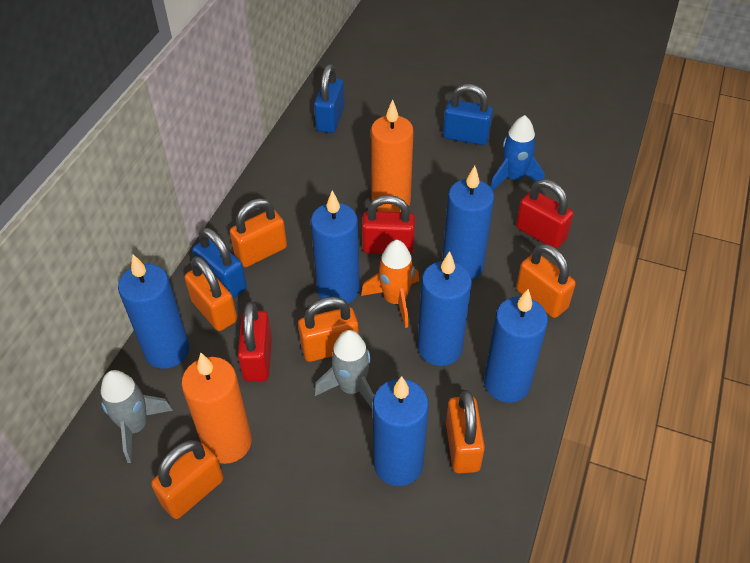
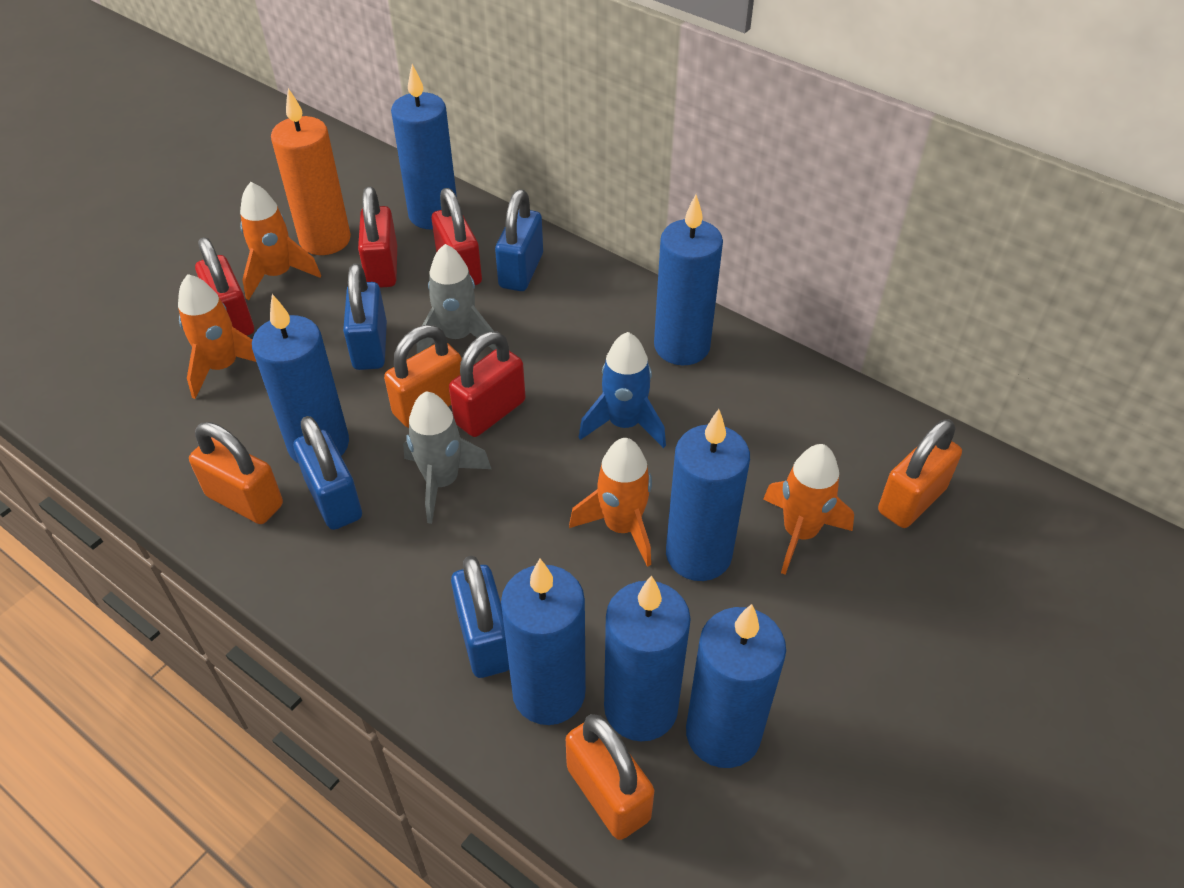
blue candle: [118,254,190,369] [311,190,360,304] [373,376,429,486] [418,251,472,366] [442,166,494,280] [484,289,548,403] = 6 -> [252,294,349,463] [391,64,457,230] [501,559,586,725] [604,575,691,741] [654,194,723,365] [666,409,750,581] [686,604,786,768] = 7
blue padlock: [192,228,247,299] [314,64,345,133] [443,84,493,145] = 3 -> [293,416,362,530] [343,263,387,370] [451,556,509,678] [495,189,543,291] = 4
orange candle: [181,353,252,464] [371,99,414,212] = 2 -> [271,88,351,255] = 1
orange padlock: [151,440,224,519] [185,256,237,331] [230,198,287,267] [298,297,359,362] [446,390,485,473] [516,244,576,318] = 6 -> [189,422,283,524] [384,325,462,428] [566,714,654,840] [878,419,962,528] = 4
orange rocket: [361,240,419,328] = 1 -> [178,274,256,399] [240,182,321,300] [569,438,652,567] [763,444,854,575] = 4
red padlock: [238,302,272,381] [362,195,415,254] [516,179,574,248] = 3 -> [195,237,254,336] [358,186,397,288] [432,188,482,285] [449,331,526,437] = 4

